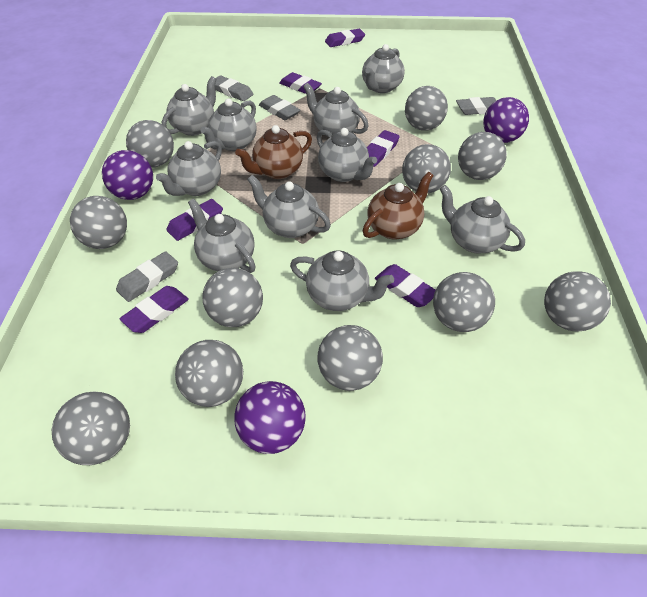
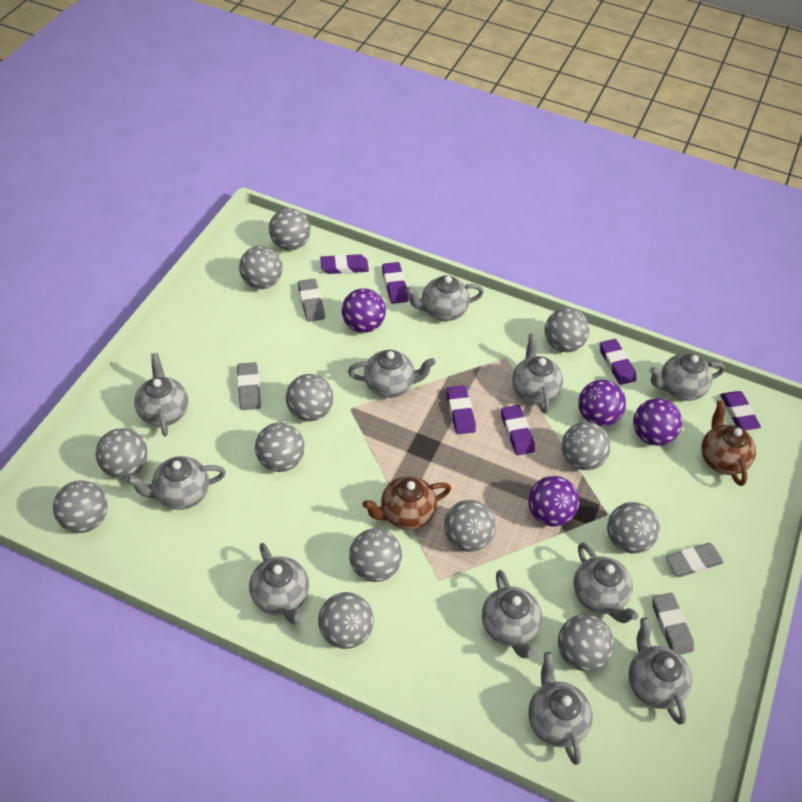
grey ball: [52,392,130,465] [70,196,127,249] [126,120,174,167] [175,340,243,407] [202,268,263,327] [318,325,383,391] [402,144,451,193] [405,86,448,131] [433,272,495,332] [458,132,507,180] [544,271,611,332] = 11 -> [53,481,108,533] [96,428,148,478] [239,246,283,289] [255,422,305,472] [269,208,311,250] [286,374,333,421] [318,592,374,649] [349,528,402,582] [444,500,496,552] [545,308,590,352] [558,614,614,671] [562,422,611,470] [607,502,660,554] = 13
grey teapot: [156,141,222,196] [162,76,217,136] [188,199,256,273] [200,98,257,151] [247,175,331,238] [290,250,394,311] [303,83,369,135] [317,128,377,182] [362,44,405,93] [440,185,525,253] = 10 -> [127,456,226,510] [134,353,188,436] [249,543,309,624] [348,350,436,398] [405,275,484,321] [482,570,542,658] [512,333,563,414] [528,652,592,765] [573,542,638,623] [628,618,692,725] [650,353,725,401] = 11
purple ball: [102,150,153,200] [234,381,305,454] [483,97,529,143] = 3 -> [342,288,386,333] [528,476,579,527] [578,380,626,427] [633,398,682,446] = 4

